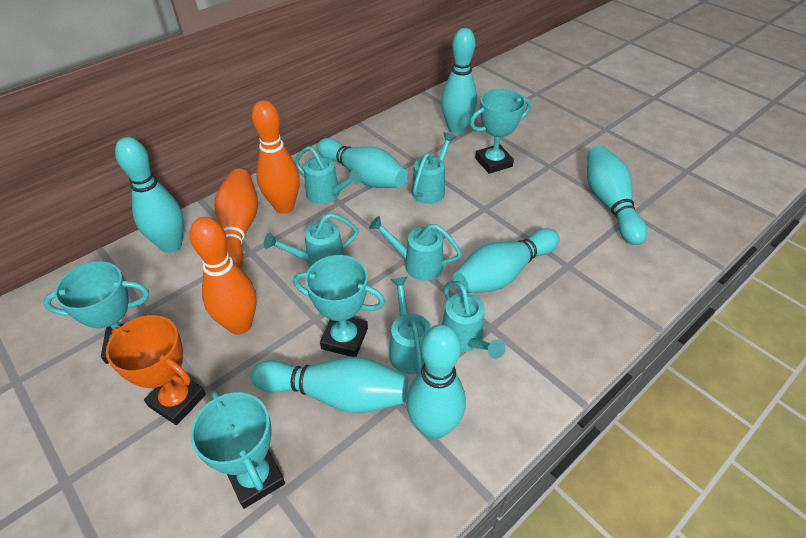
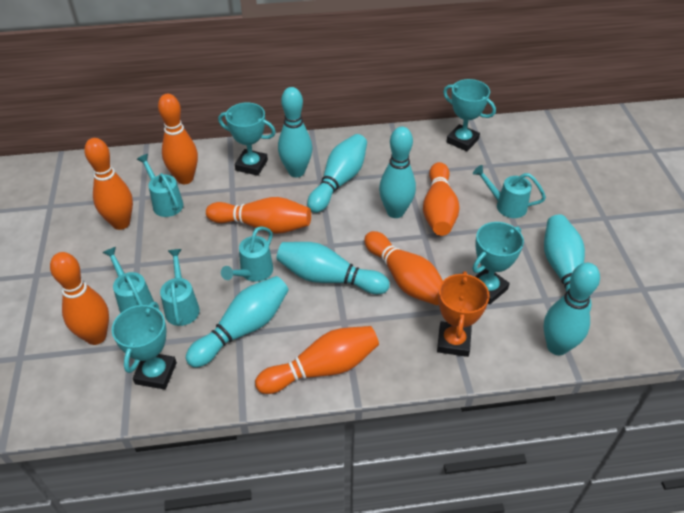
orange bowling pin: [190,217,257,335] [215,168,258,268] [252,100,300,214] = 3 -> [50,252,109,345] [84,138,133,230] [158,94,198,184] [206,197,311,234] [255,326,379,394] [364,231,443,305] [423,162,460,236] = 7
turquoise watering can: [264,213,359,268] [295,146,362,204] [369,216,462,281] [389,276,431,374] [412,132,456,204] [442,281,505,359] = 6 -> [103,247,154,313] [137,154,184,217] [160,249,200,326] [221,226,273,282] [473,165,546,218] = 5

